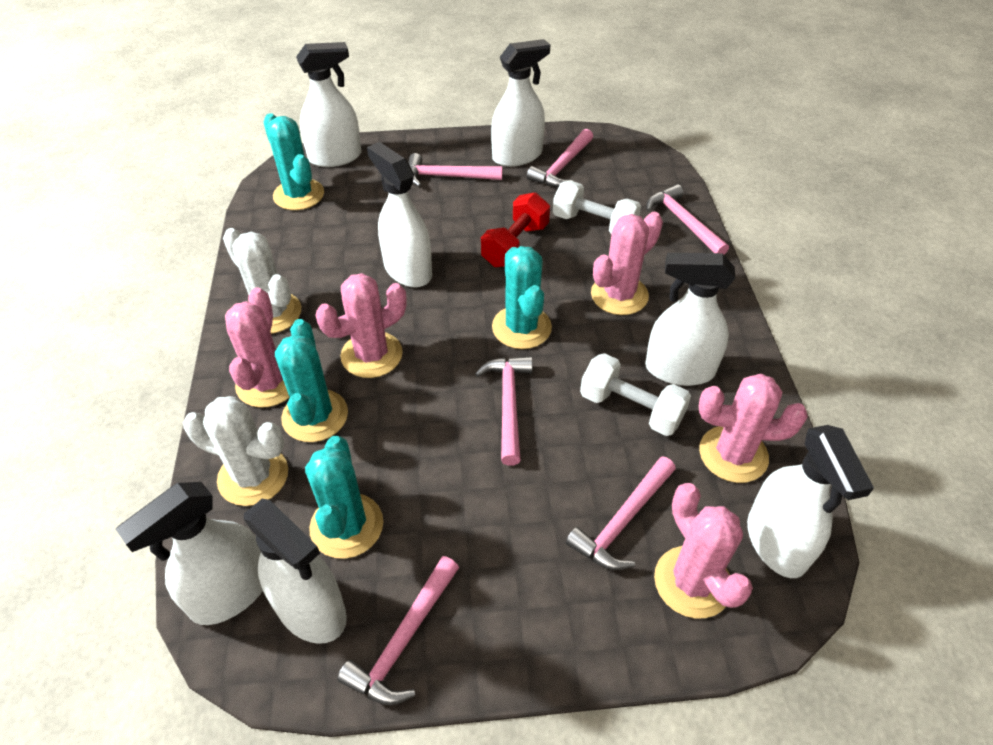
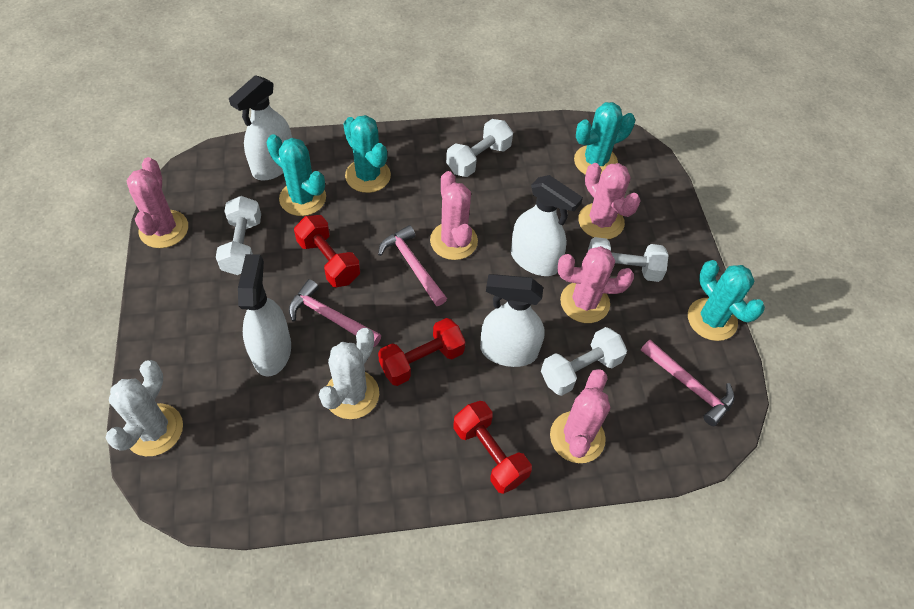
pink hammer: [337,556,459,705] [409,153,503,187] [475,356,533,466] [527,129,593,187] [566,456,676,570] [646,184,729,254] = 6 -> [289,279,381,347] [378,225,447,306] [641,340,735,426] = 3
red dumbbell: [481,192,550,267] = 1 -> [294,215,360,287] [378,318,465,386] [453,401,532,494] = 3
white dumbbell: [553,181,641,234] [580,353,691,436] = 2 -> [216,196,261,275] [446,119,513,177] [541,327,627,396] [588,237,668,282] = 4
white spray bottle: [116,482,263,625] [244,499,347,644] [296,42,361,167] [367,142,432,288] [491,39,550,167] [645,253,735,386] [747,425,874,578] = 7 -> [229,75,292,180] [238,254,291,377] [480,274,545,367] [511,175,583,276] = 4

